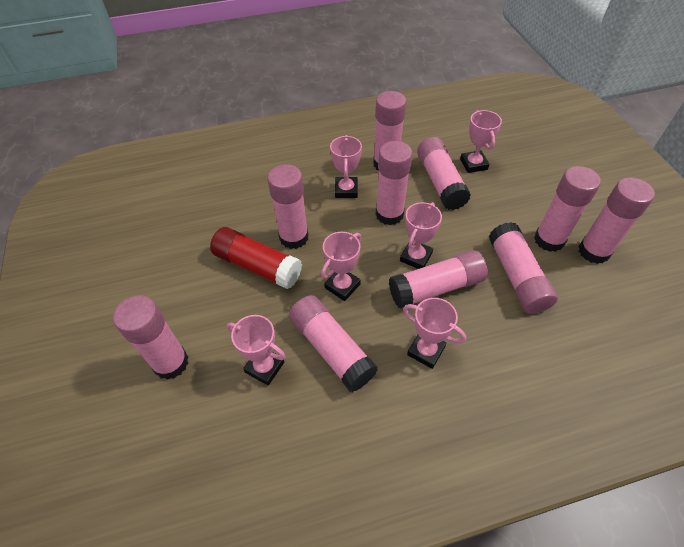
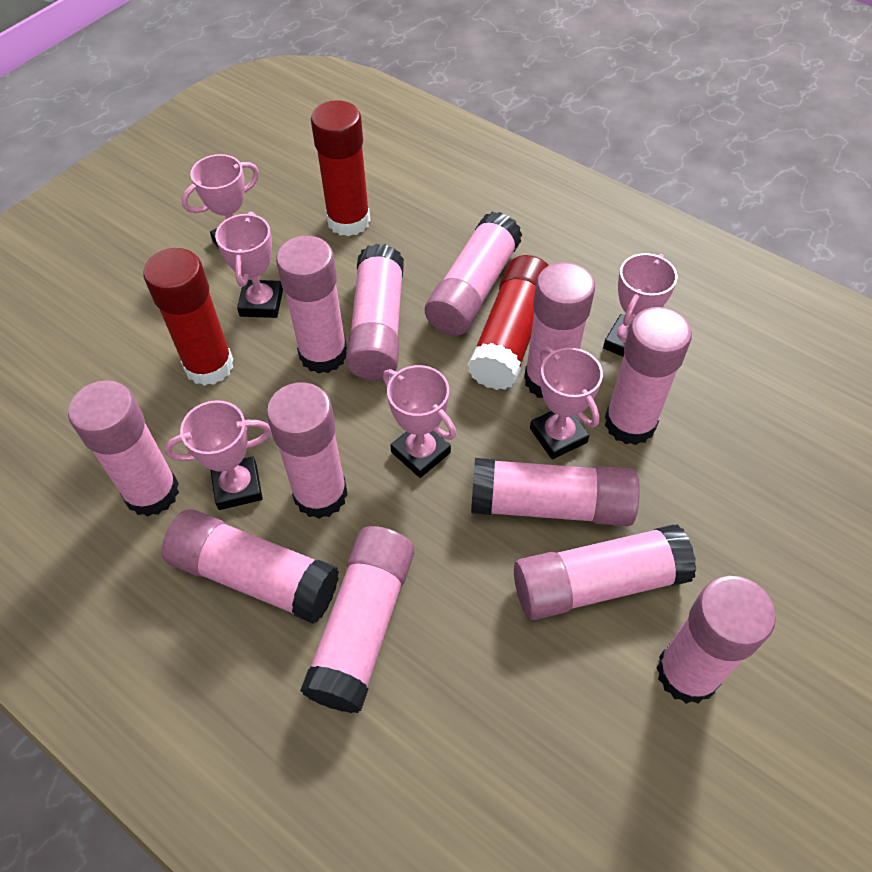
pink glue stick: [113,295,188,380] [267,164,308,249] [289,295,378,392] [373,91,406,170] [375,141,413,225] [389,250,488,309] [417,137,471,210] [489,222,558,314] [534,166,601,252] [578,178,655,264] = 10 -> [68,380,179,517] [162,509,339,623] [266,382,348,519] [276,236,347,374] [300,526,414,713] [346,244,404,380] [425,212,522,336] [471,458,640,526] [514,524,697,620] [524,262,595,398] [605,307,692,445] [656,576,776,704] = 12
red glue stick: [210,227,302,289] = 1 -> [143,248,233,386] [311,100,370,236] [468,255,549,390] = 3

